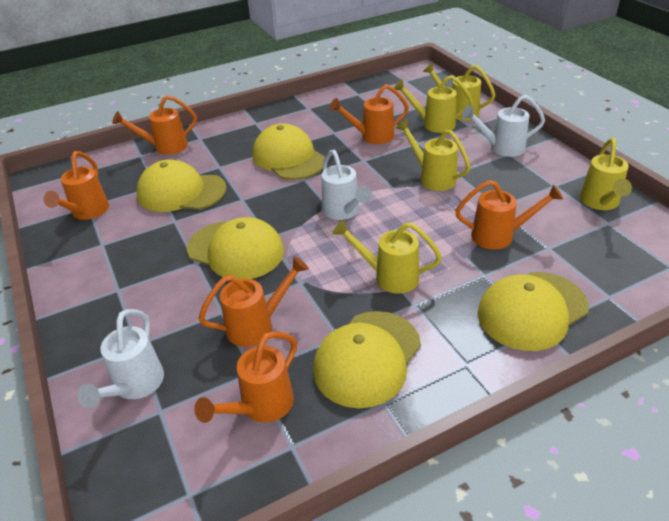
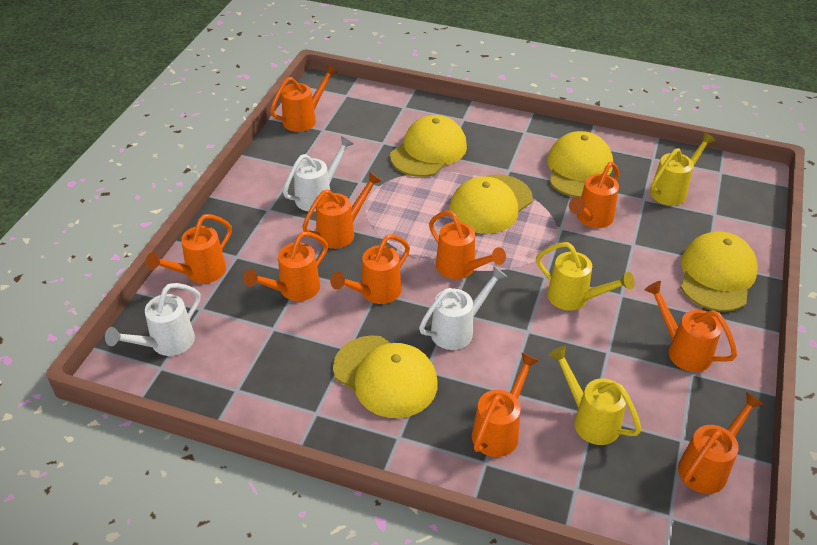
orange watering can: [43,151,109,220] [112,95,197,155] [194,331,297,423] [198,256,309,347] [329,84,409,144] [455,180,563,249] = 6 -> [146,214,232,283] [243,232,328,301] [270,65,338,132] [302,172,382,249] [330,234,410,304] [429,211,506,279] [472,352,539,457] [569,162,619,228] [645,281,737,372] [678,392,764,494] = 10
yellow watering can: [332,219,442,294] [394,75,473,133] [396,119,471,191] [423,62,496,120] [579,138,632,210] = 5 -> [536,242,635,311] [548,346,641,445] [650,132,716,206] = 3

